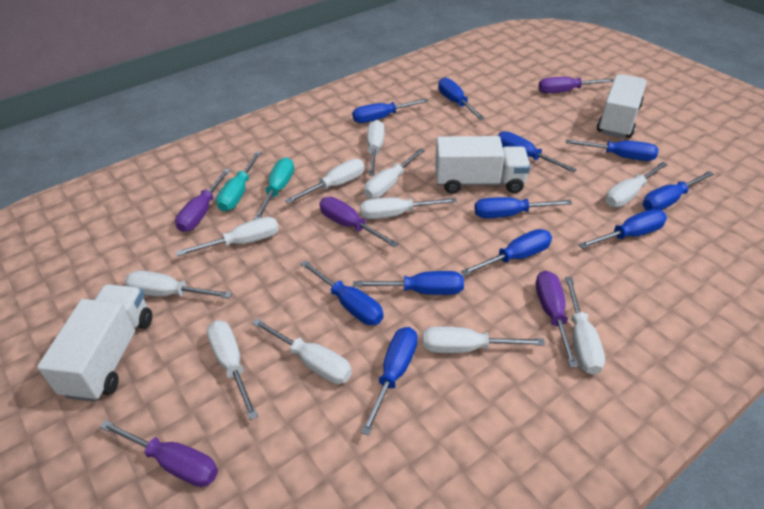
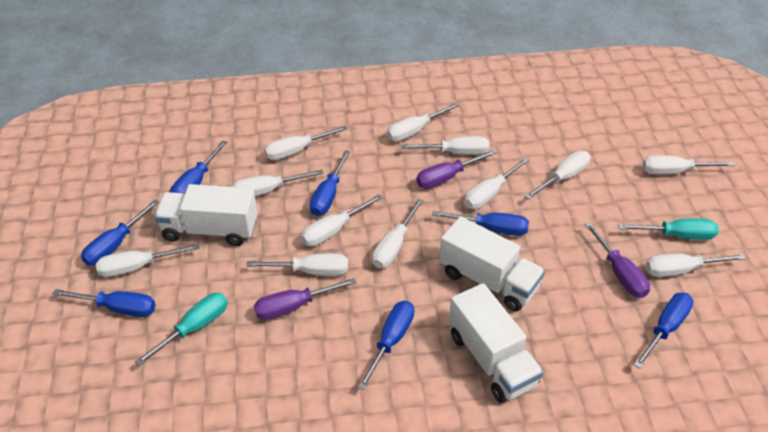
blue screwdriver: [300,260,384,325] [352,98,428,123] [353,271,464,295] [361,327,418,436] [438,77,485,120] [461,229,552,276] [475,197,572,218] [498,131,577,173] [566,139,659,161] [578,209,667,249] [643,171,714,210] = 11 -> [53,289,156,317] [81,200,159,266] [170,140,227,194] [310,150,350,216] [358,301,414,390] [432,211,529,236] [634,293,694,369] = 7
purple screwdriver: [100,420,218,487] [175,169,230,232] [319,197,399,248] [536,271,578,368] [538,77,614,93] = 5 -> [254,278,357,320] [416,150,496,189] [584,222,650,298] = 3
white screwdriver: [125,270,232,298] [176,217,279,256] [207,320,258,420] [252,318,352,384] [285,159,365,204] [360,197,457,219] [364,148,425,199] [367,120,385,176] [423,326,545,353] [565,277,605,375] [605,162,668,207] = 11 -> [96,244,200,277] [232,169,324,196] [246,254,348,276] [264,126,348,160] [301,194,382,246] [372,198,424,268] [387,103,459,141] [401,136,490,155] [464,157,530,209] [524,151,591,200] [643,155,735,175] [646,253,746,277] = 12

